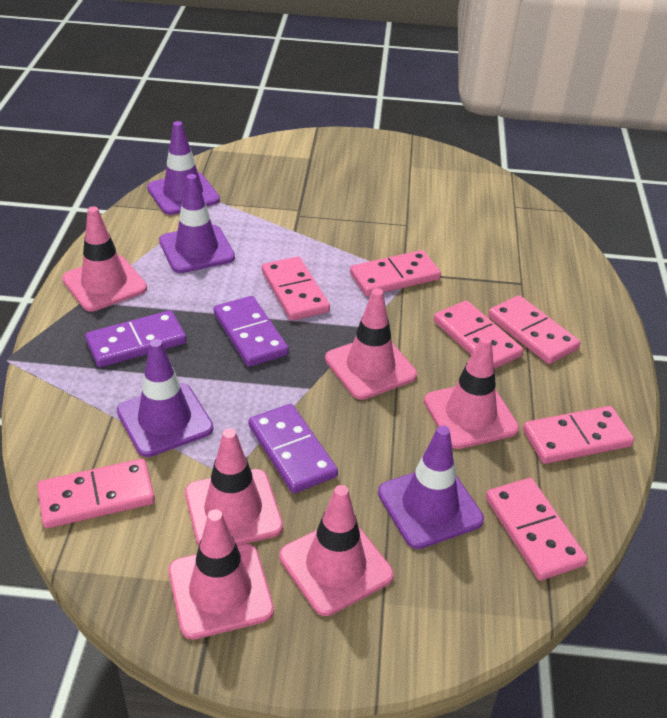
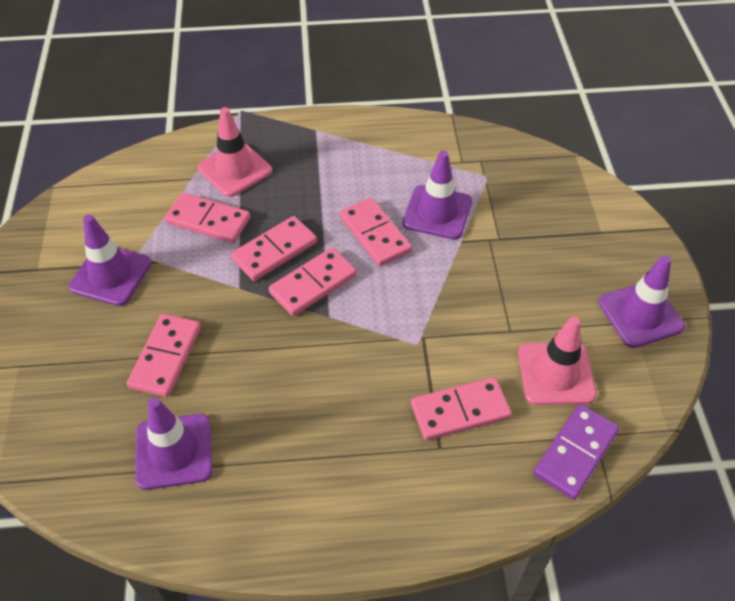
pink domino: [37,459,155,528] [262,256,330,321] [350,250,441,296] [434,301,523,369] [486,478,588,580] [488,295,581,364] [523,406,634,464] = 7 -> [127,314,201,397] [165,193,250,243] [231,216,317,281] [268,247,357,316] [340,198,412,266] [411,377,511,440] = 6
pink traffic cone: [62,206,147,311] [168,509,274,640] [185,428,283,547] [279,485,394,616] [325,288,417,400] [424,336,519,449] = 6 -> [198,107,272,197] [518,316,596,405] = 2
purple domino: [85,310,187,367] [214,296,289,367] [249,404,338,494] = 3 -> [533,404,620,500] = 1

